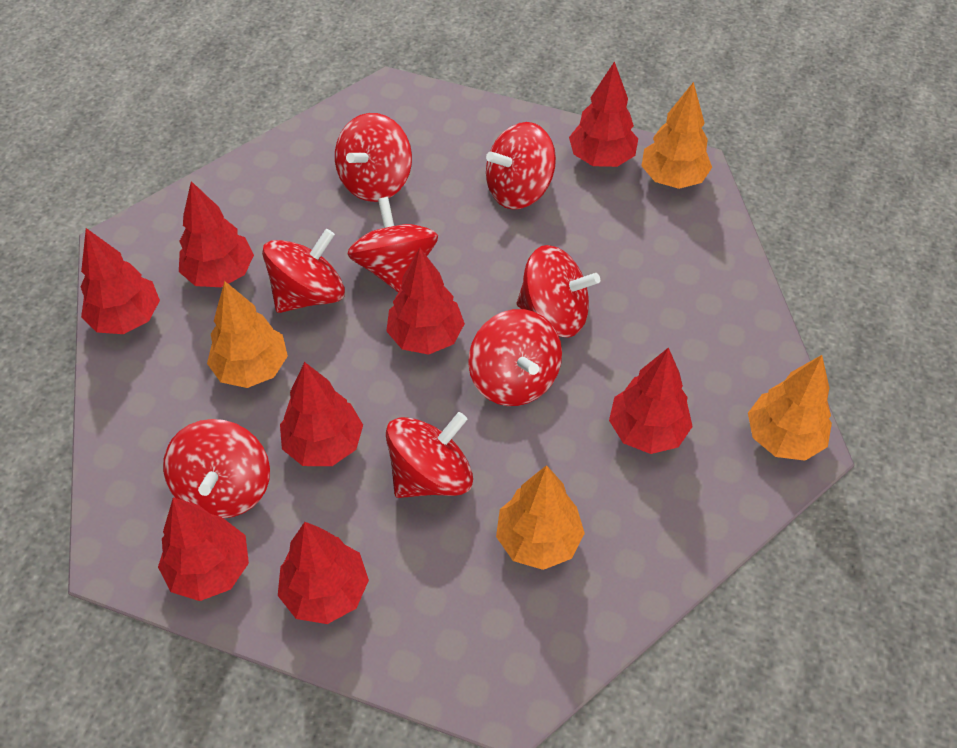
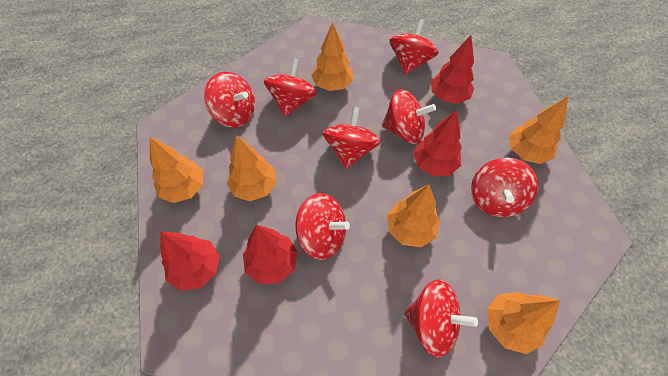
orange tree: [207,281,288,388] [496,465,585,570] [641,82,712,189] [748,355,832,461] = 4 -> [150,137,203,203] [227,135,277,201] [311,22,353,91] [387,185,440,247] [487,292,560,354] [509,96,569,164] = 6
red tree: [81,228,160,334] [158,497,249,601] [179,181,254,287] [278,522,369,624] [280,362,363,466] [386,248,465,355] [569,61,638,167] [609,347,693,454] = 8 -> [160,231,220,291] [243,225,298,284] [413,110,462,176] [431,36,474,104] = 4

